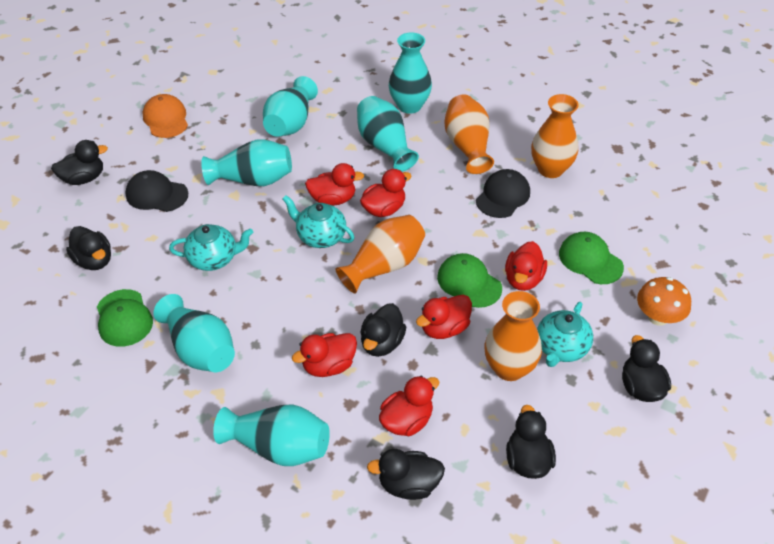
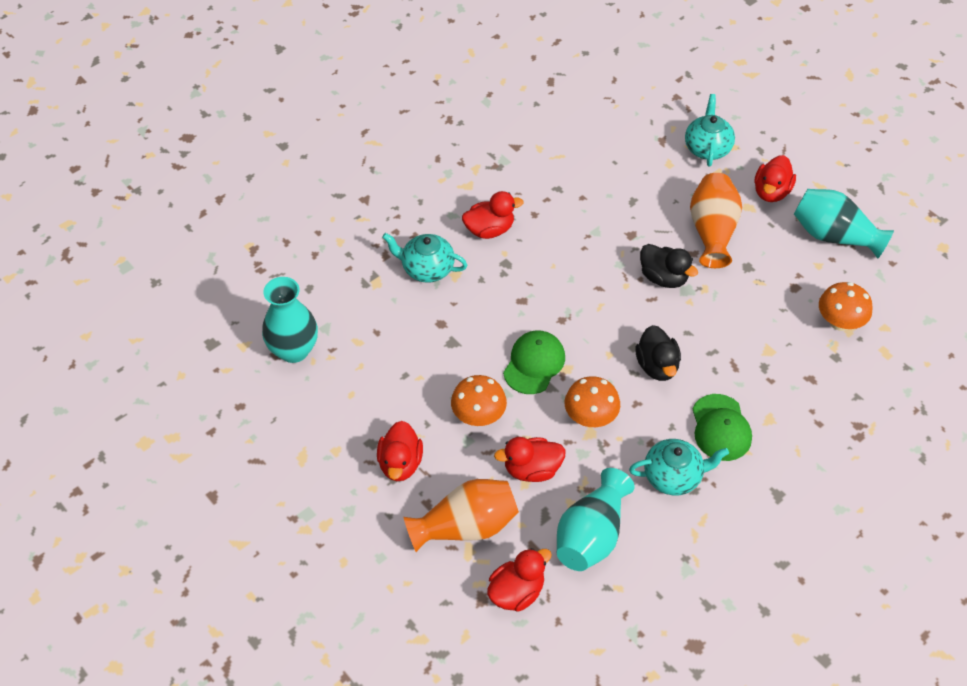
black cap: [125,170,188,212] [476,169,530,218] = 2 -> none = 0
black duck: [51,140,108,185] [66,226,111,270] [360,303,406,357] [367,449,445,500] [506,405,556,479] [622,335,671,402] = 6 -> [635,325,681,381] [640,244,698,288] = 2
green cap: [97,289,153,347] [437,253,502,308] [559,232,624,284] = 3 -> [503,330,565,394] [693,394,752,461] = 2
orange cap: [142,94,188,138] = 1 -> none = 0
orange mushroom: [637,277,691,326] = 1 -> [451,375,507,426] [565,376,620,427] [819,282,873,331] = 3
orange vase: [335,215,425,294] [444,94,494,174] [485,291,542,381] [531,94,579,178] = 4 -> [404,479,519,552] [690,173,742,268] = 2
red duck: [292,333,357,377] [305,163,364,206] [360,169,411,217] [379,376,439,436] [416,295,472,339] [505,241,547,291] = 6 -> [377,421,423,481] [462,191,523,239] [487,548,552,612] [494,437,566,482] [755,155,796,202] = 5
turquoise vase: [153,294,235,372] [201,139,292,186] [213,404,330,466] [263,76,318,137] [357,96,419,172] [389,33,432,114] = 6 -> [262,277,318,363] [557,468,635,571] [794,189,894,259] = 3

